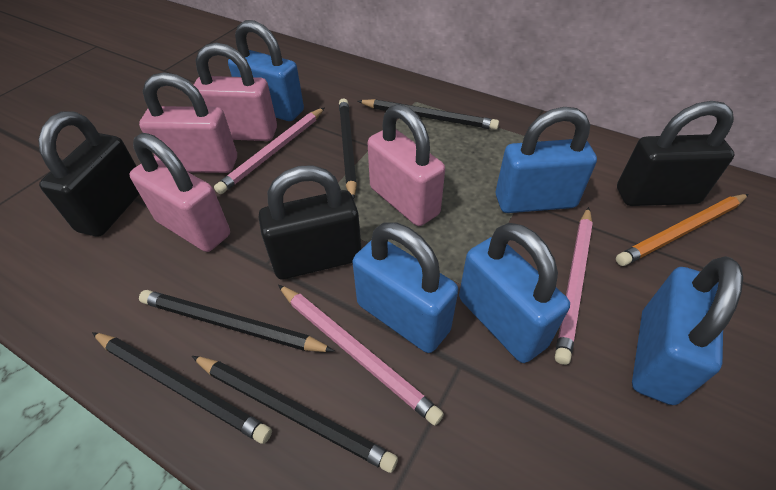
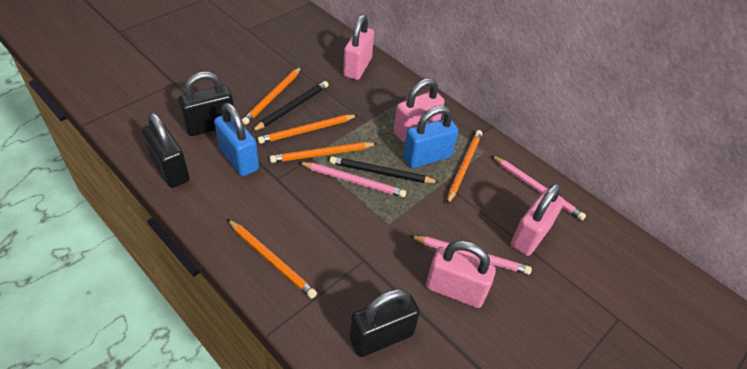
black pencil: [92,332,272,444] [139,290,335,352] [192,356,398,473] [339,98,357,199] [358,99,499,130] = 5 -> [251,81,328,132] [330,156,440,183] = 2
blue padlock: [228,20,304,121] [353,223,458,353] [459,223,570,363] [496,107,597,213] [632,256,743,405] = 5 -> [214,103,259,176] [403,106,459,168] = 2
orange pencil: [616,194,749,266] = 1 -> [227,219,317,299] [242,67,301,125] [257,115,358,144] [270,142,378,163] [447,130,482,204] = 5

